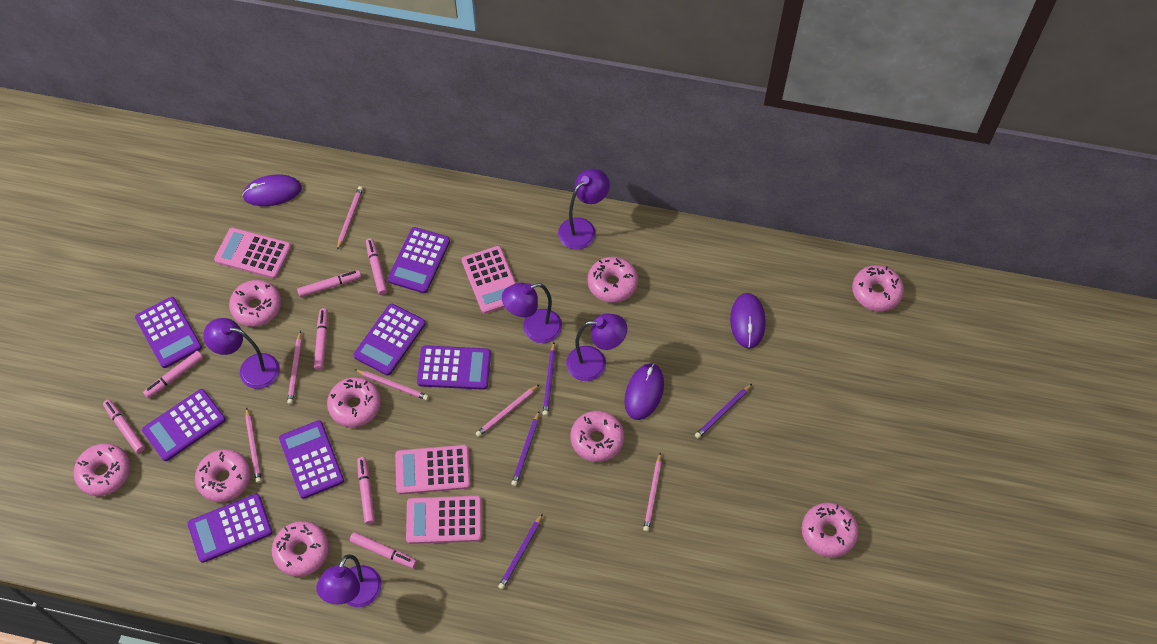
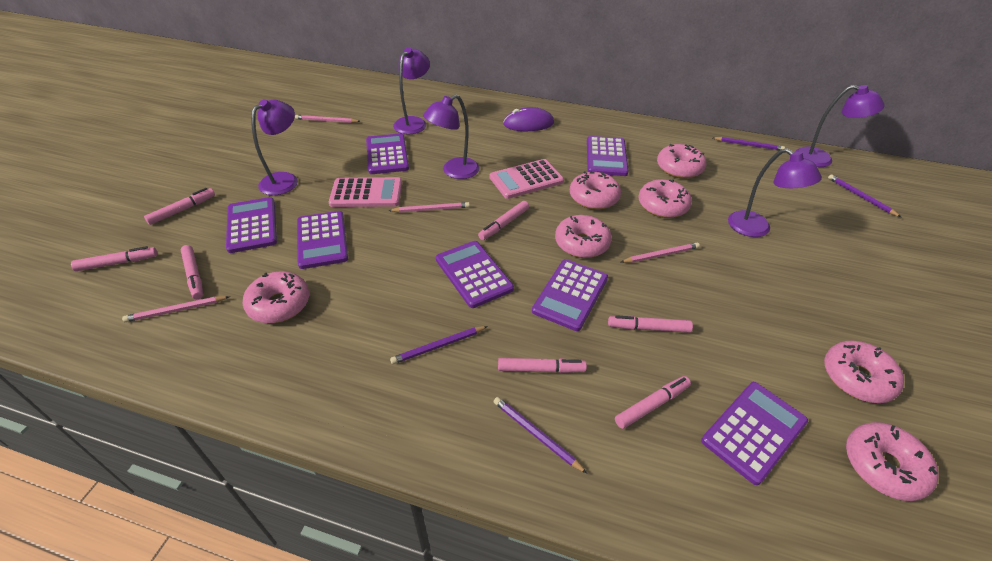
pink calculator: [214,228,291,279] [395,445,471,494] [406,496,482,544] [462,246,516,314] = 4 -> [329,177,402,207] [490,159,564,199] = 2
pink donut: [74,444,130,496] [195,450,251,502] [229,280,281,327] [272,521,329,577] [327,377,381,427] [571,411,624,462] [588,257,638,303] [802,503,859,557] [852,265,904,311] = 9 -> [243,272,309,323] [555,215,612,258] [570,171,621,210] [638,179,692,218] [657,144,706,179] [824,340,904,403] [846,422,939,501] = 7
pink pencil: [245,407,262,483] [287,331,302,404] [337,186,363,250] [355,370,429,400] [476,384,540,437] [643,452,662,532] = 6 -> [122,296,230,322] [295,115,360,123] [388,202,470,213] [621,243,700,263] = 4
purple mouse: [242,174,302,206] [624,363,664,420] [730,293,766,349] = 3 -> [503,107,554,131] = 1

